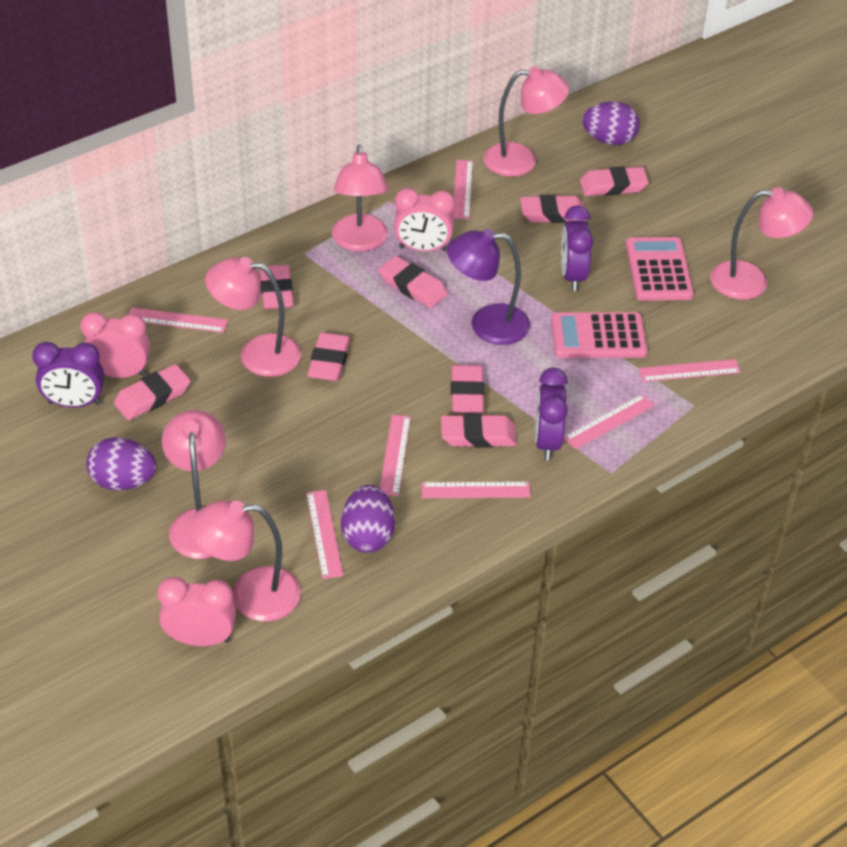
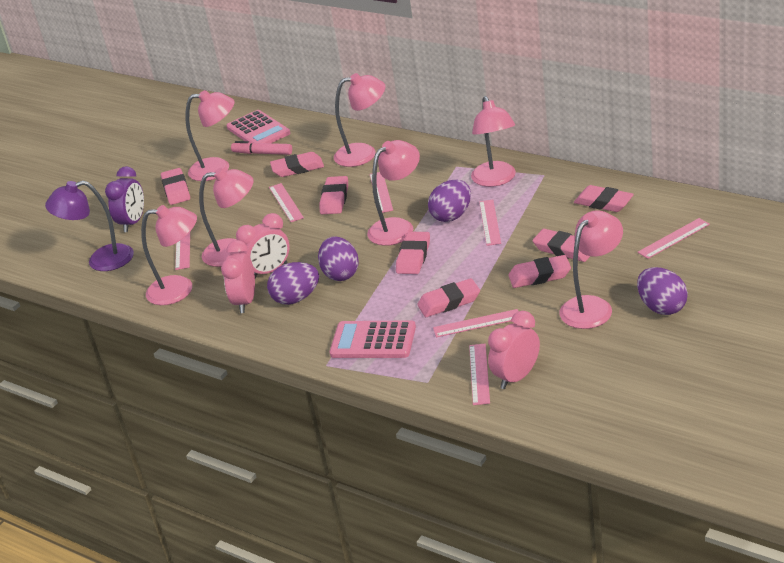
pink lamp: [162,410,226,559] [190,500,301,621] [205,257,301,377] [332,144,388,252] [483,66,569,177] [710,187,813,299] = 6 -> [141,205,197,305] [185,90,235,181] [199,168,254,267] [334,73,386,167] [367,140,420,246] [471,96,516,187] [559,211,623,329] = 7
pink marker: none = 0 -> [231,141,292,155] = 1
purple clock: [32,342,104,408] [535,368,568,460] [561,205,593,291] = 3 -> [105,166,144,232] = 1
purple egg: [86,437,157,491] [341,485,395,553] [582,101,640,145] = 3 -> [267,262,319,305] [318,236,359,281] [428,180,471,222] [637,267,688,315] = 4

